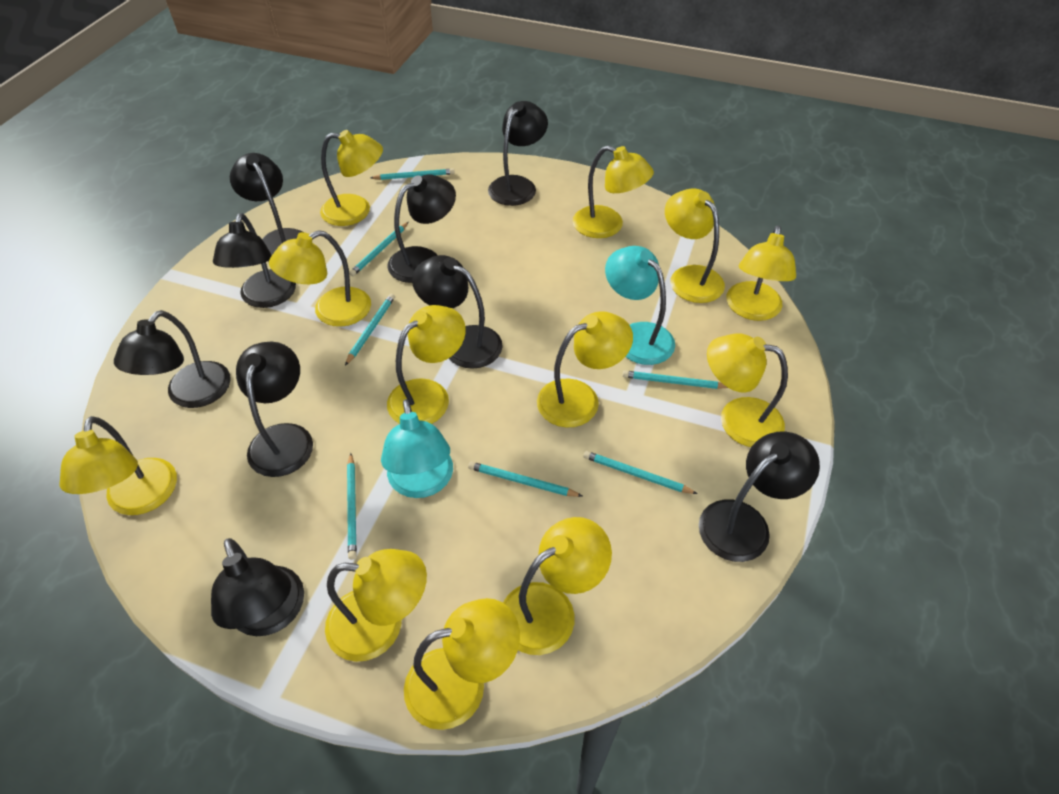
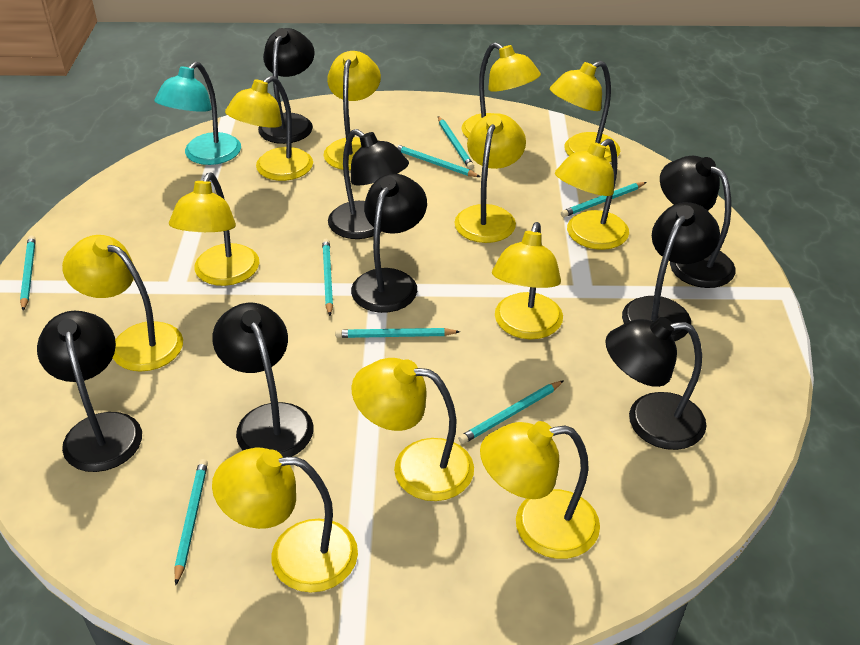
black lamp: [114,310,231,408] [211,538,304,636] [213,213,296,308] [230,153,302,255] [236,341,313,477] [387,175,456,283] [412,255,503,369] [488,101,548,206] [699,432,820,562] = 9 -> [37,310,142,472] [212,303,314,457] [258,28,315,144] [328,129,409,239] [351,174,427,313] [605,317,707,450] [622,202,720,341] [660,156,736,288] = 8
turquoise lamp: [381,399,453,498] [605,246,675,365] = 2 -> [154,62,241,165] = 1
turquoise pencil: [345,294,395,365] [347,453,357,560] [349,222,409,276] [370,168,455,180] [468,462,582,497] [583,451,698,494] [622,370,728,389] = 7 -> [20,235,36,311] [175,459,208,585] [322,239,333,316] [335,328,460,338] [394,144,480,177] [438,116,474,169] [458,380,564,444] [561,182,646,217] = 8

